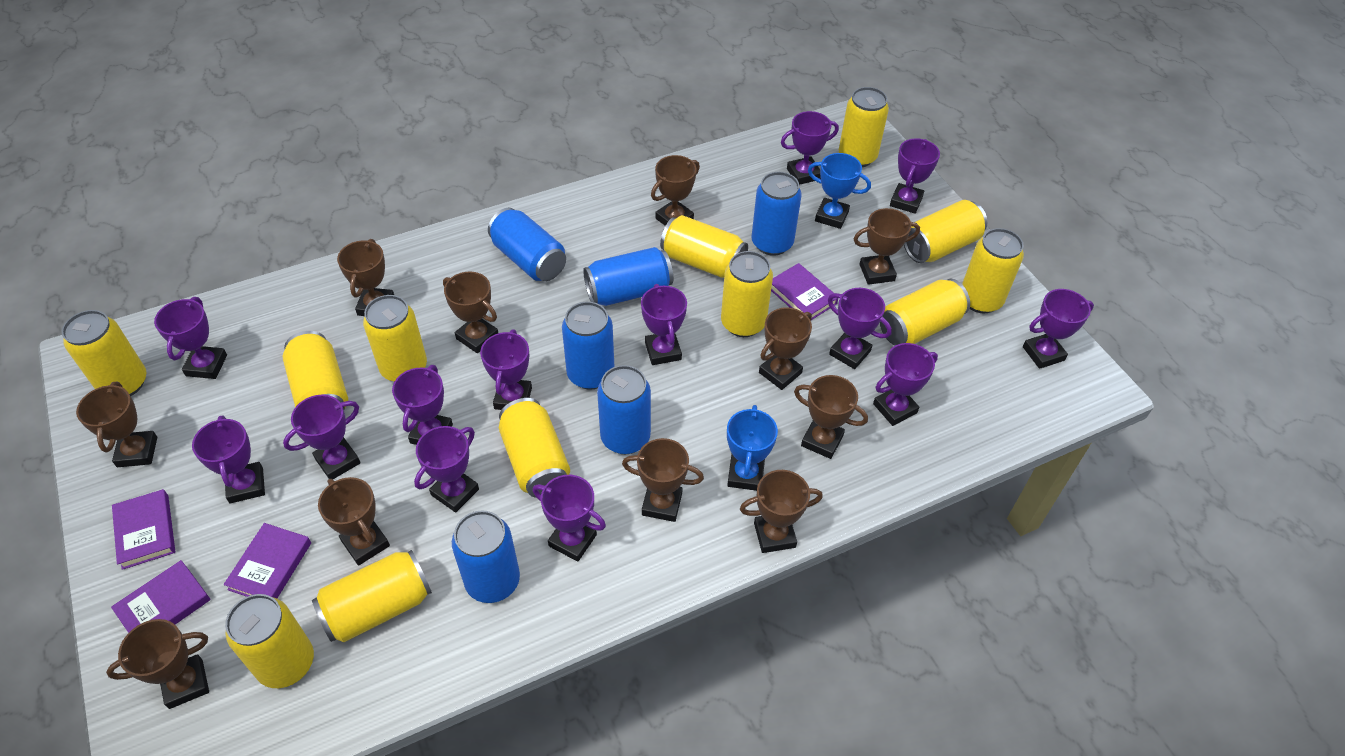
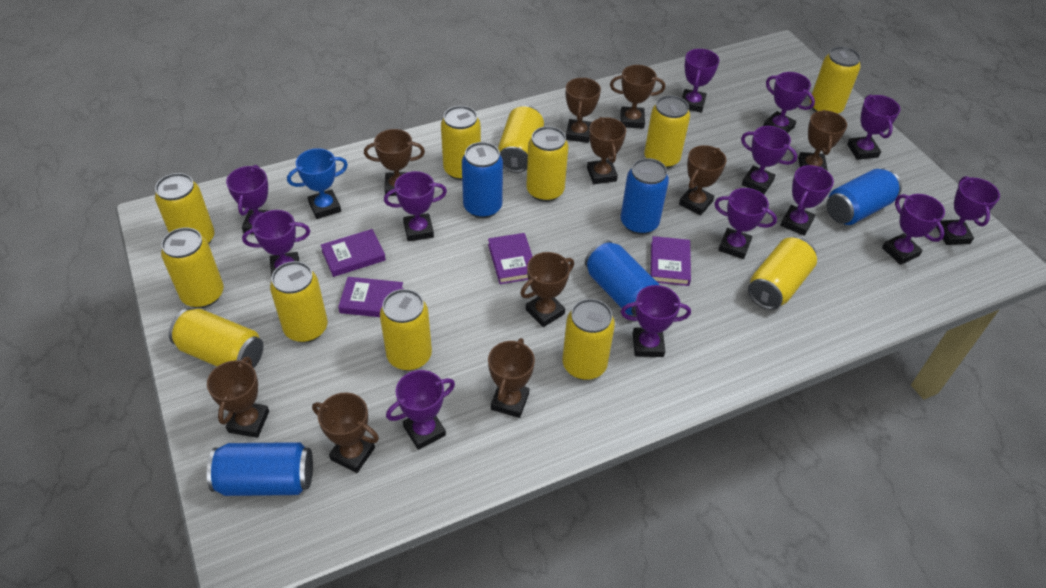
blue can: [452,510,520,603] [488,208,566,281] [562,302,614,390] [583,247,673,306] [597,365,651,454] [751,172,802,256] = 6 -> [207,442,313,496] [462,142,503,218] [585,240,659,316] [621,158,669,235] [826,168,902,225] = 5
blue trophy: [727,405,778,491] [808,153,871,229] = 2 -> [287,148,348,219] = 1
brown trophy: [76,381,157,467] [106,619,209,709] [318,477,390,566] [337,239,394,316] [443,272,498,353] [622,438,704,522] [651,155,700,226] [740,470,823,553] [759,307,812,390] [794,375,868,459] [854,208,920,285] = 11 -> [207,356,269,438] [312,392,379,473] [364,129,425,196] [488,338,535,418] [520,252,574,327] [566,78,601,143] [587,117,626,184] [610,65,665,129] [679,145,726,215] [798,110,847,171] = 10

